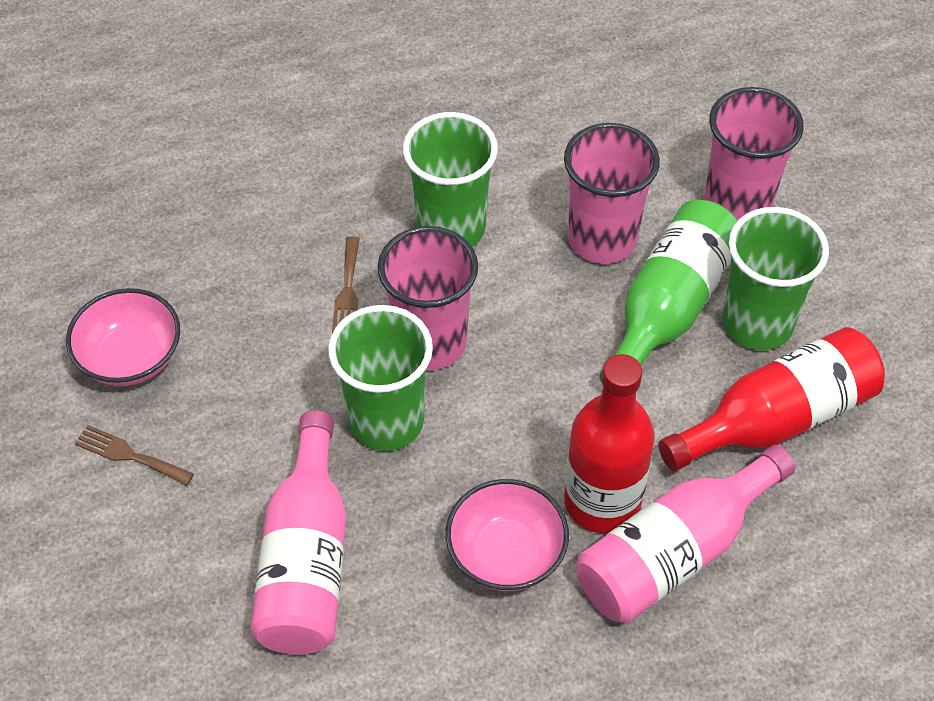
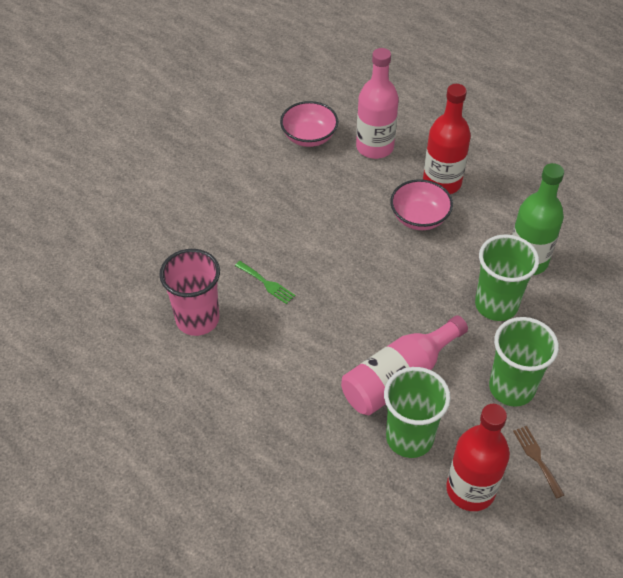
brown fork: [75,425,194,486] [332,236,360,333] = 2 -> [513,426,564,499] = 1
green fork: none = 0 -> [235,261,295,304] = 1
pink cup: [378,226,478,370] [564,123,660,264] [704,87,804,221] = 3 -> [159,249,220,336] = 1

